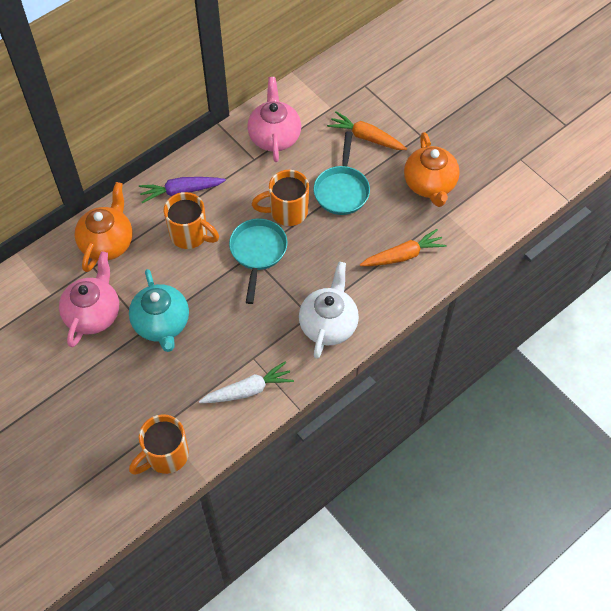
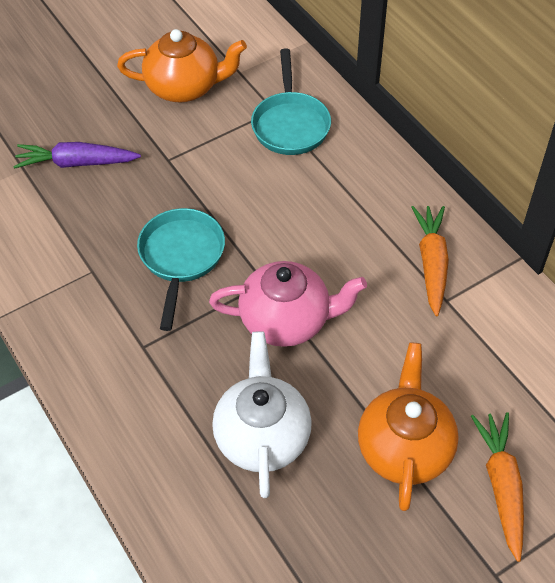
orange mug: [129,414,189,475] [164,192,219,249] [252,170,309,226] = 3 -> none = 0
pink teapot: [59,251,119,347] [247,77,301,162] = 2 -> [209,261,367,347] = 1
turquoise teapot: [129,269,189,352] = 1 -> none = 0
white carrot: [199,361,294,403] = 1 -> none = 0

